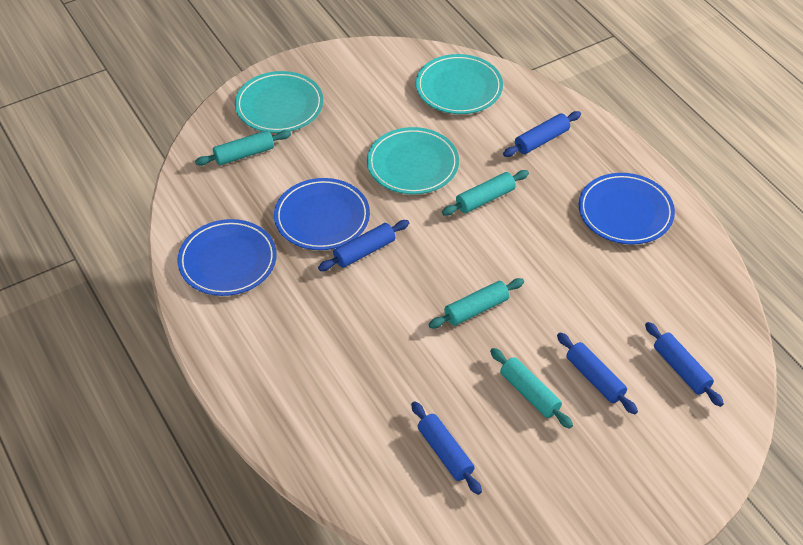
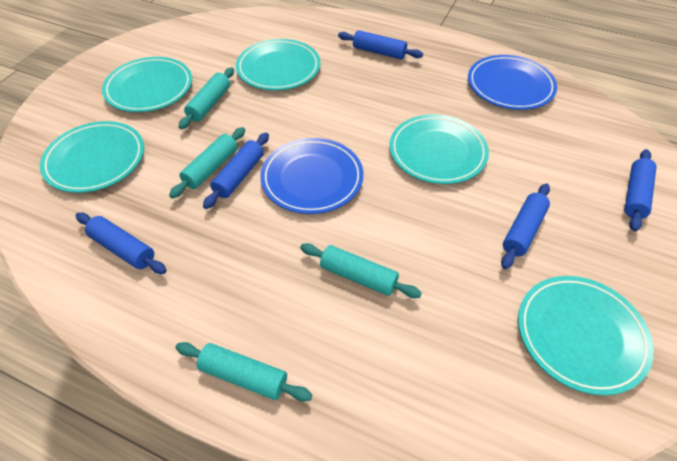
blue plate: [177,219,277,296] [274,178,370,250] [579,173,675,245] = 3 -> [260,138,363,214] [468,55,557,110] = 2
turquoise plate: [235,71,323,133] [367,127,459,195] [416,54,503,114] = 3 -> [40,121,144,193] [102,57,192,112] [236,39,321,90] [389,114,489,184] [518,276,654,395] = 5

